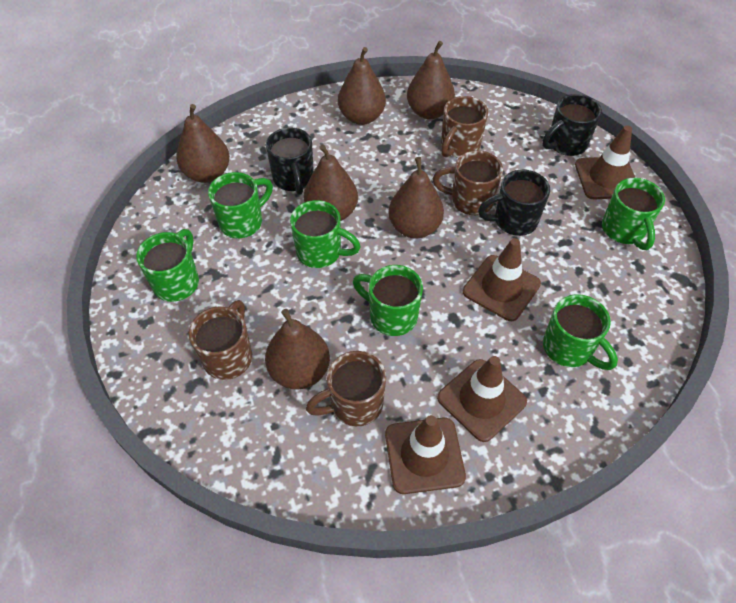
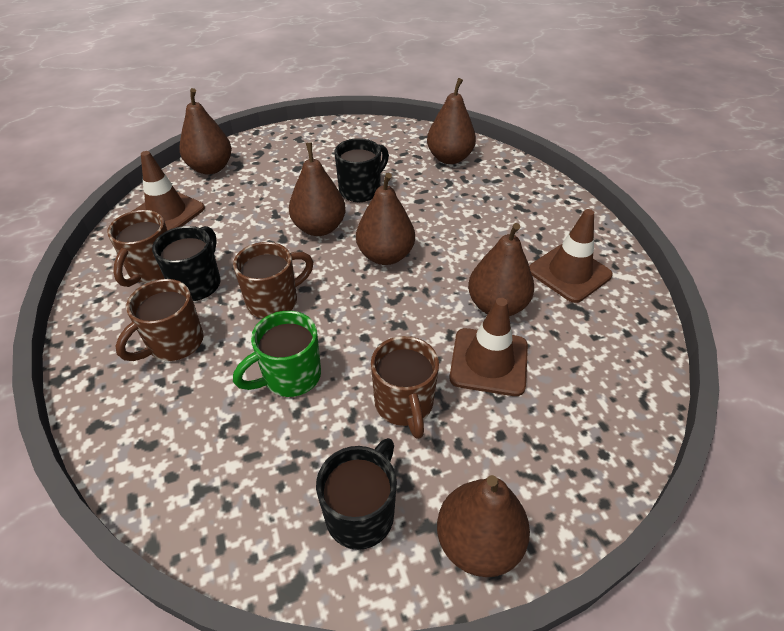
brown traffic cone: [385,415,466,494] [437,356,527,442] [463,238,541,321] [575,125,635,200] = 4 -> [131,151,205,230] [449,298,528,396] [529,209,613,303] = 3
green mug: [136,229,199,302] [208,172,273,238] [290,200,361,268] [353,265,423,336] [543,294,618,370] [602,178,665,250] = 6 -> [233,311,321,397] = 1

